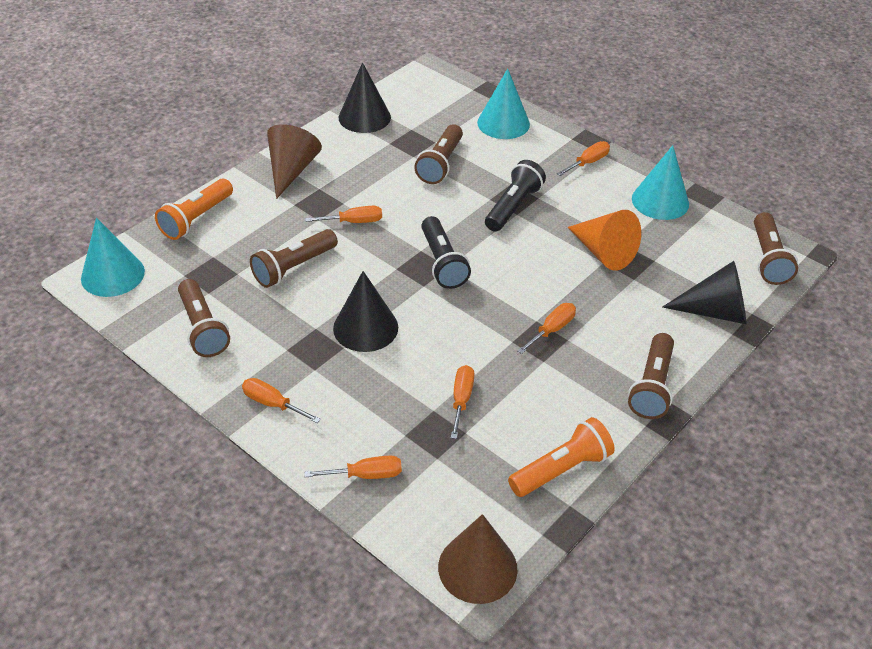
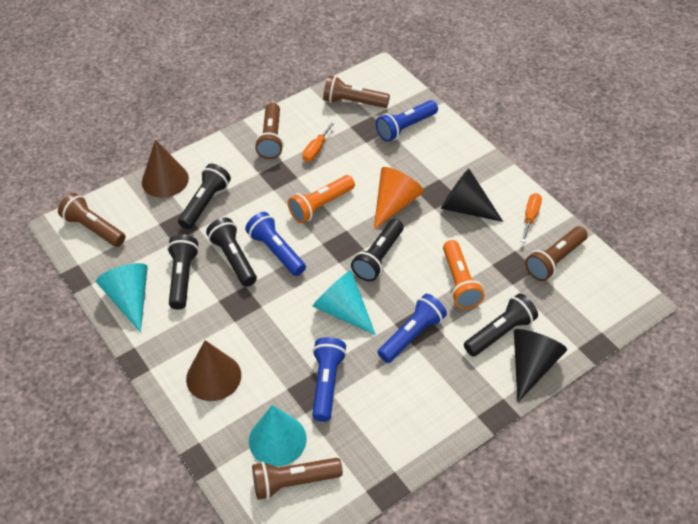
black cone: [333,271,398,352] [339,62,391,133] [663,261,747,324] = 3 -> [441,168,503,222] [514,329,567,403] = 2
black flashlight: [421,216,471,289] [485,160,546,232] = 2 -> [167,234,199,310] [178,164,231,229] [206,218,257,287] [351,219,404,281] [464,293,538,356] = 5
blue flashlight: none = 0 -> [245,212,306,276] [312,337,347,422] [376,100,438,142] [378,294,447,363] = 4
orange screwdriver: [242,378,321,423] [304,456,402,479] [305,206,382,223] [451,365,475,439] [517,303,576,354] [557,141,610,176] = 6 -> [302,121,336,162] [521,193,542,242] = 2

